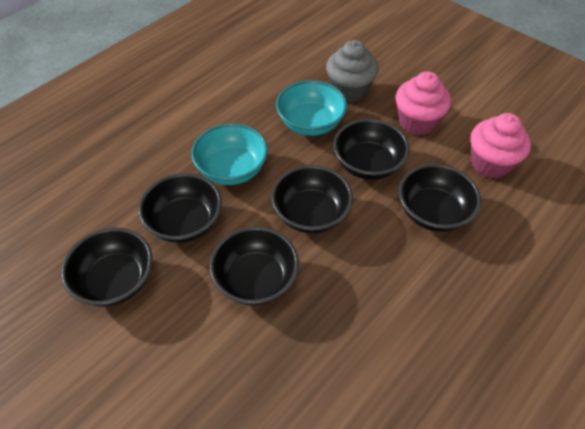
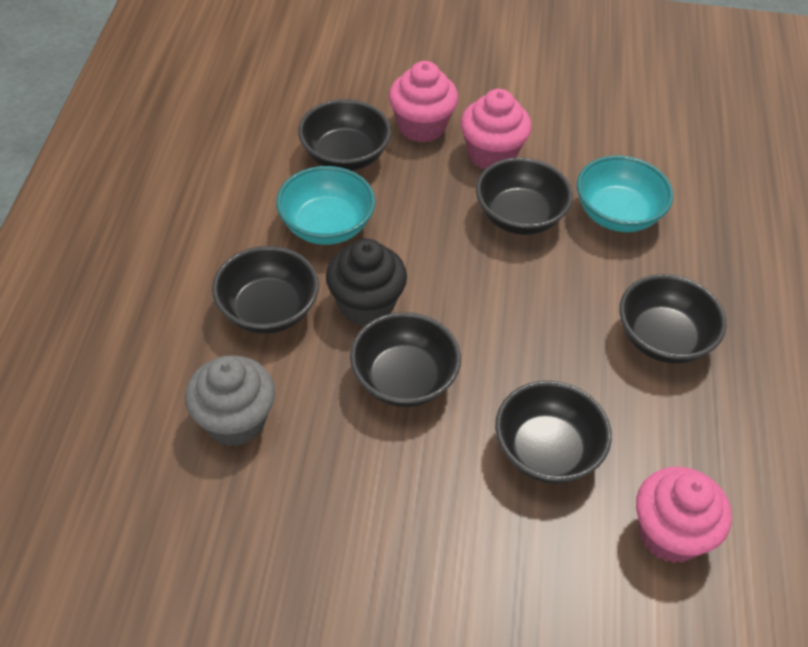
black cupcake: none = 0 -> [326,239,407,326] = 1
pink cupcake: [396,71,451,135] [471,113,531,179] = 2 -> [389,61,458,143] [461,89,532,169] [636,467,732,563] = 3

